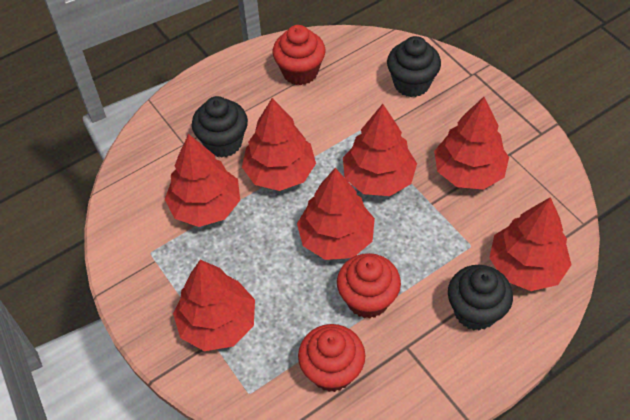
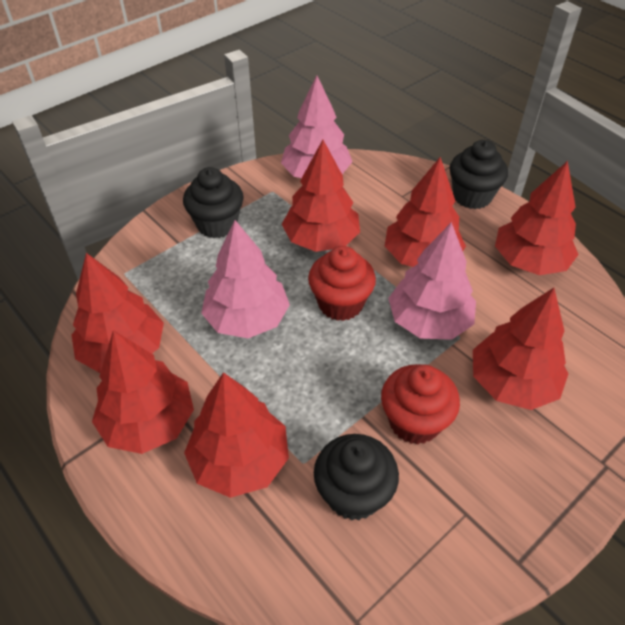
pink tree: none = 0 -> [201,220,290,338] [281,76,353,178] [388,222,476,340] = 3
red cupcake: [273,25,325,85] [298,324,366,392] [337,253,401,319] = 3 -> [308,246,376,321] [381,364,460,445] = 2

